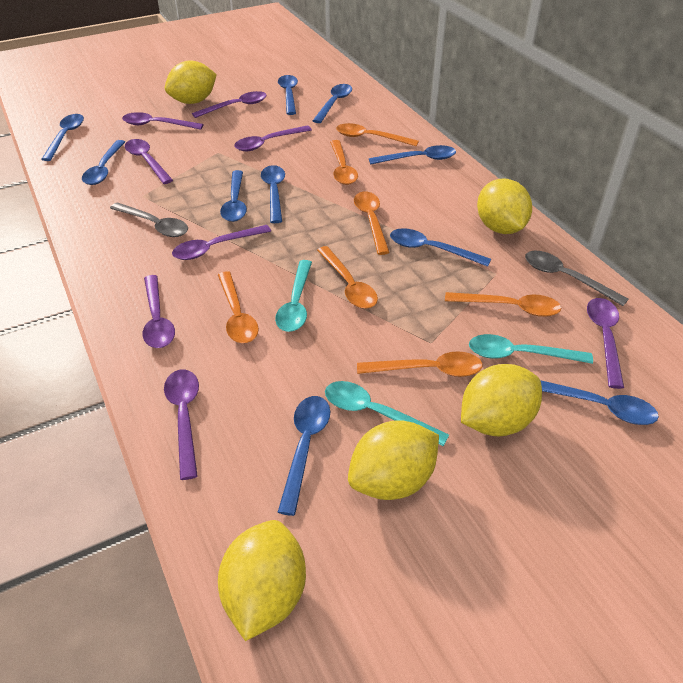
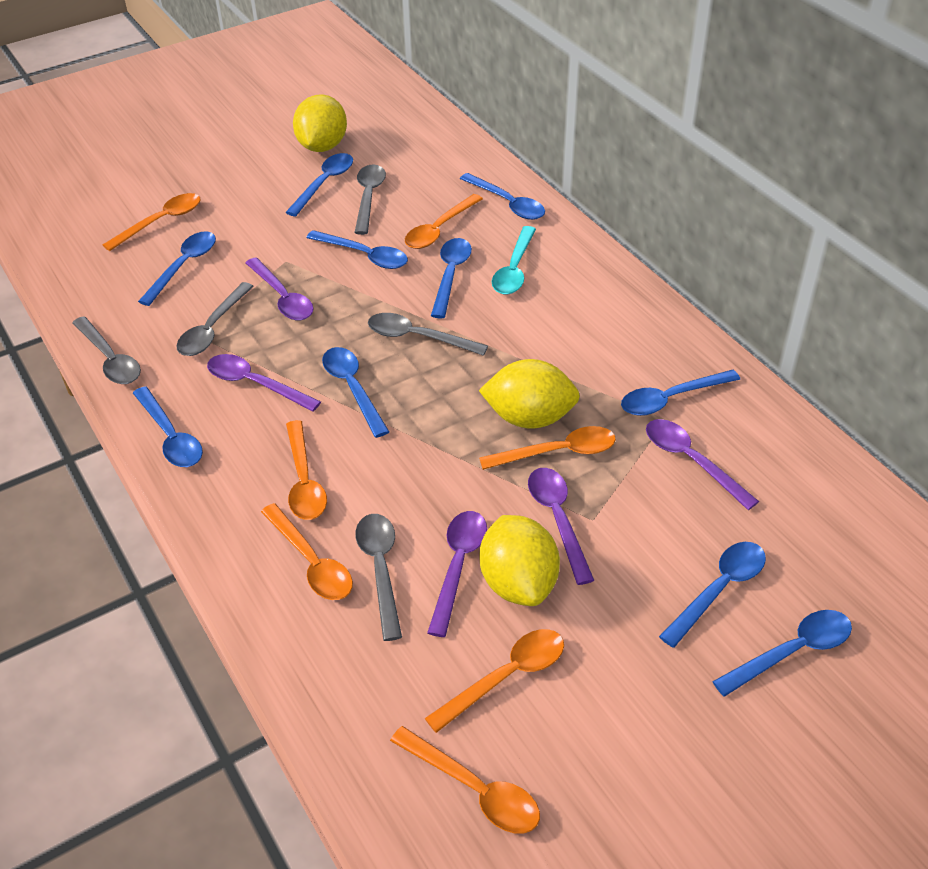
grey spoon: [110,202,188,237] [525,251,629,306] = 2 -> [72,316,141,384] [176,282,254,356] [354,164,386,235] [355,514,402,641] [368,313,488,356] = 5
purple spoon: [122,112,204,130] [125,139,173,184] [142,275,175,348] [164,369,199,480] [172,225,271,260] [192,91,267,118] [234,126,312,151] [587,298,624,389] = 8 -> [207,354,321,412] [246,258,314,320] [427,511,487,637] [528,468,594,585] [646,419,759,510] = 5
turquoise spoon: [275,260,312,332] [325,381,449,446] [469,334,593,364] = 3 -> [492,226,536,295] = 1
yellow lemon: [165,61,217,104] [218,520,306,641] [348,420,439,500] [461,364,542,436] [477,179,532,234] = 5 -> [293,94,347,152] [479,359,580,429] [480,515,560,606] = 3

